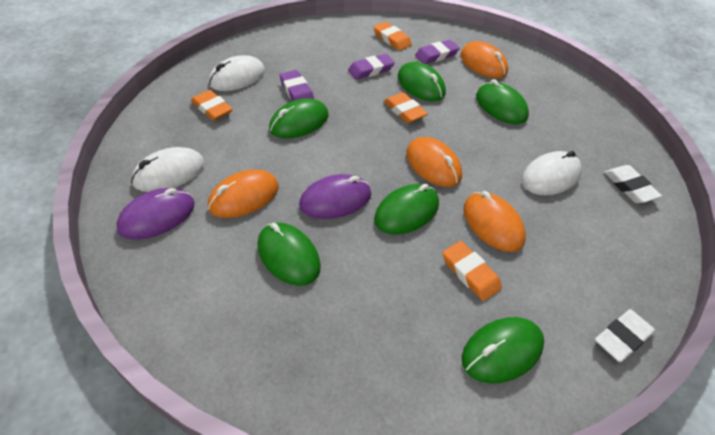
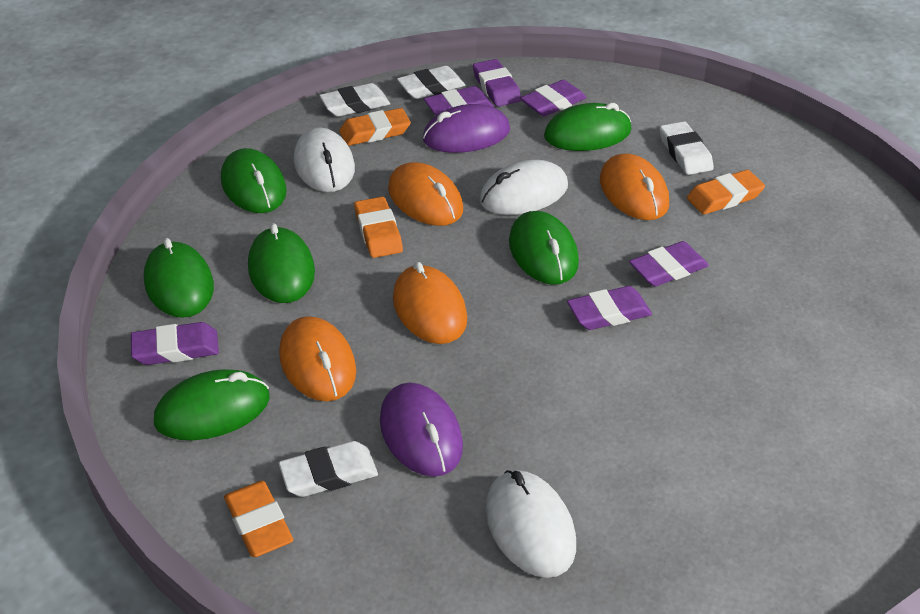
purple eraser: [280,70,314,101] [348,54,395,80] [415,40,460,64] = 3 -> [131,322,219,365] [424,86,494,116] [473,59,521,107] [520,80,587,116] [567,286,652,330] [629,241,709,287] = 6
white eraser: [595,309,655,362] [604,165,662,203] = 2 -> [279,441,378,497] [319,83,390,117] [397,66,466,99] [660,121,714,175] = 4

